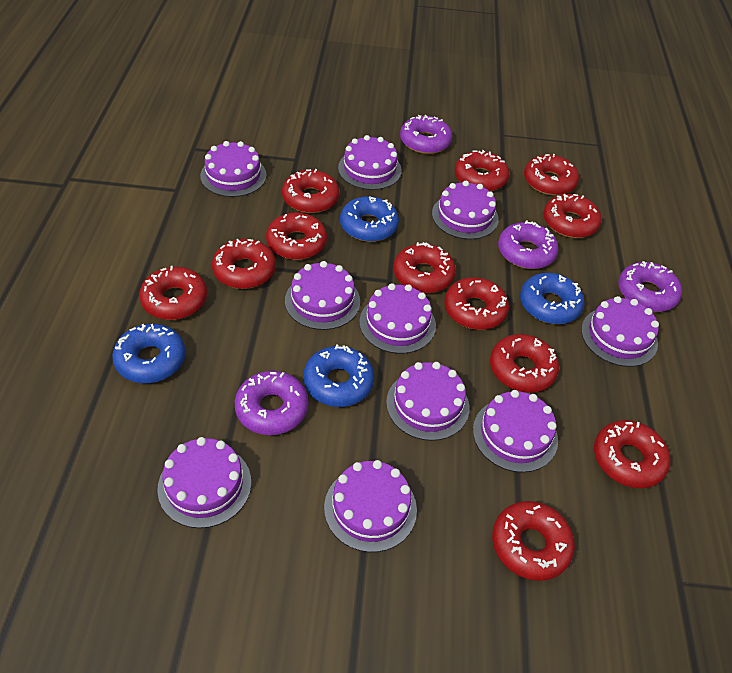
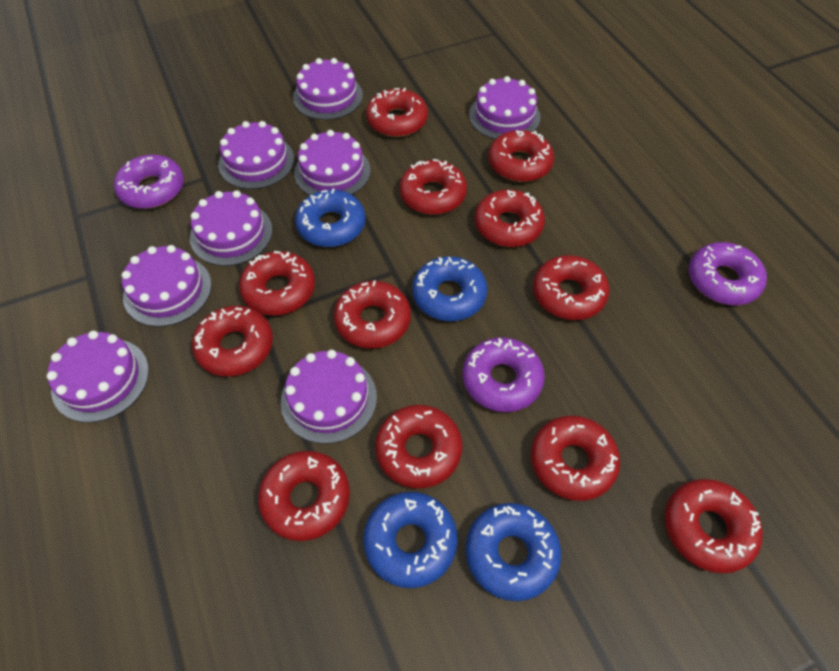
purple cake: [157,437,251,528] [200,141,267,197] [285,261,360,330] [324,460,417,552] [338,135,402,190] [359,283,436,354] [386,362,469,441] [432,181,499,239] [473,390,558,473] [581,296,659,367] = 10 -> [47,331,149,423] [122,245,212,327] [190,190,273,266] [218,121,294,189] [281,350,377,444] [293,58,363,120] [294,130,371,195] [469,76,541,139] = 8
purple donut: [235,371,309,435] [400,115,452,154] [498,220,559,269] [618,261,682,312] = 4 -> [114,155,184,209] [462,337,545,412] [689,242,767,305] = 3

